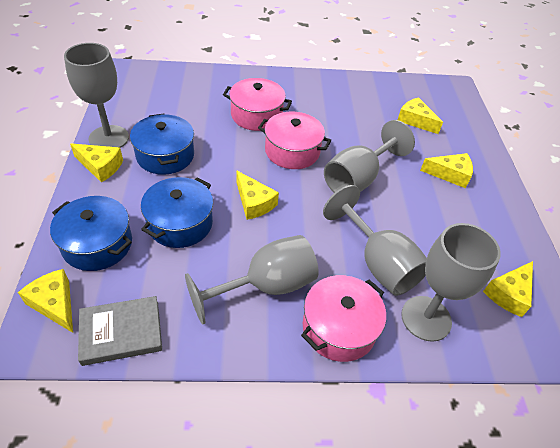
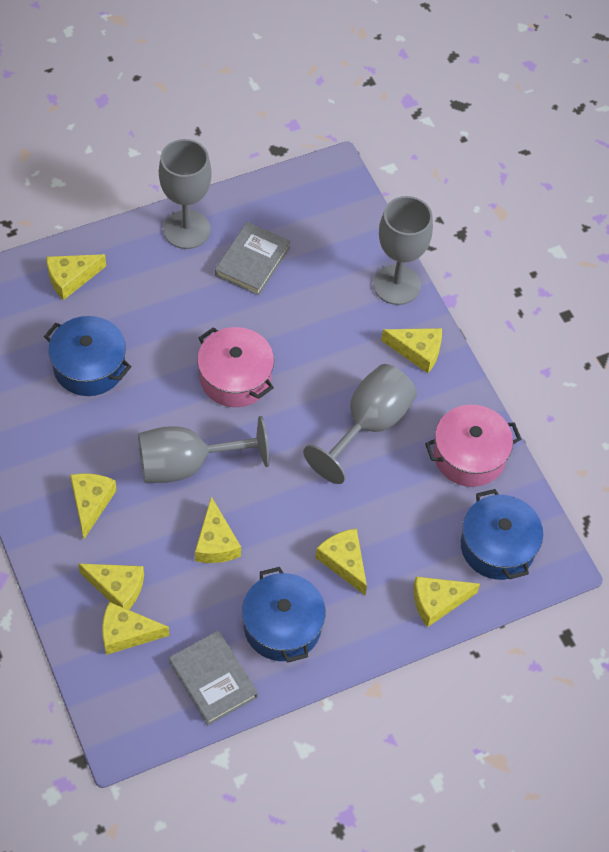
grey book: [78,296,162,366] = 1 -> [169,630,258,725] [215,222,290,295] = 2
grey goblet: [64,43,129,148] [185,235,319,325] [323,185,427,296] [324,120,415,193] [401,223,501,342] = 5 -> [138,416,269,483] [159,139,212,249] [303,364,417,484] [373,196,433,305] = 4
pink pot: [223,78,292,131] [258,112,331,169] [301,275,386,362] = 3 -> [197,327,274,407] [425,405,521,487] = 2
yellow cheese: [18,269,73,333] [70,143,123,182] [237,171,279,220] [398,97,443,134] [420,153,473,188] [483,261,533,317] = 6 -> [46,254,106,300] [70,473,117,539] [78,564,144,610] [102,602,169,655] [195,496,241,563] [316,528,367,595] [381,328,442,373] [414,577,480,627] = 8

